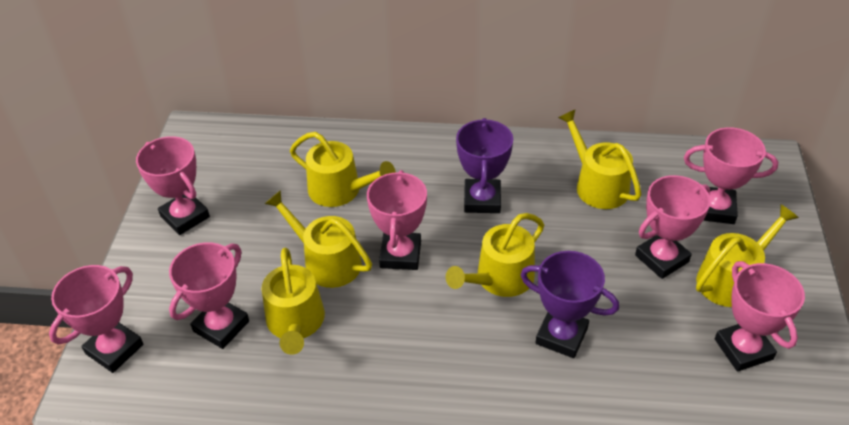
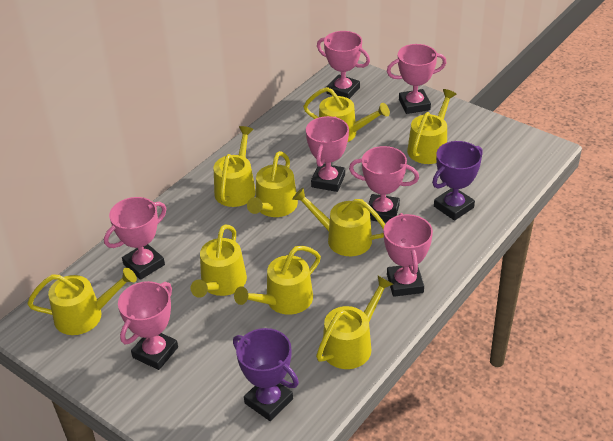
yellow watering can: [262,248,325,355] [265,190,372,288] [290,132,396,207] [446,213,544,297] [558,109,642,209] [696,205,799,307] = 6 -> [27,268,137,335] [191,225,247,298] [213,126,256,207] [234,246,321,315] [247,151,298,217] [292,188,385,256] [303,87,390,142] [316,276,393,369] [407,89,456,164] = 9

